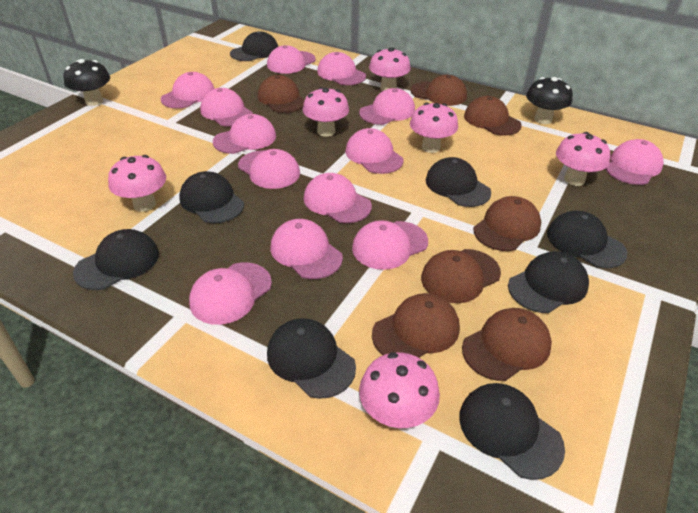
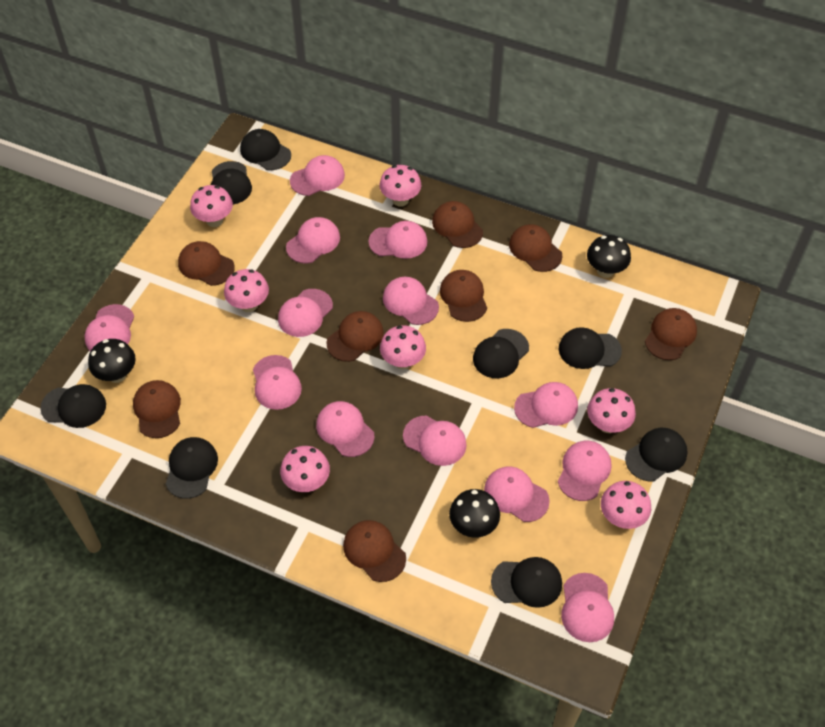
black mushroom: [63,59,110,106] [526,77,573,124] = 2 -> [88,339,136,383] [449,489,500,538] [587,235,631,278] = 3
brown cap: [258,75,305,113] [372,293,460,358] [411,75,467,106] [421,249,501,303] [462,308,552,381] [464,96,521,136] [473,196,541,251] = 7 -> [133,380,181,438] [178,241,235,286] [326,311,384,362] [343,520,406,582] [432,201,483,248] [440,270,487,322] [509,224,563,272] [645,308,697,360] = 8
pink mushroom: [108,155,166,212] [303,87,349,137] [359,352,440,429] [369,47,411,91] [410,103,458,153] [556,132,610,186] = 6 -> [190,185,233,227] [224,269,269,312] [280,446,330,492] [379,165,421,207] [380,325,426,369] [587,388,636,433] [601,481,651,529] = 7

